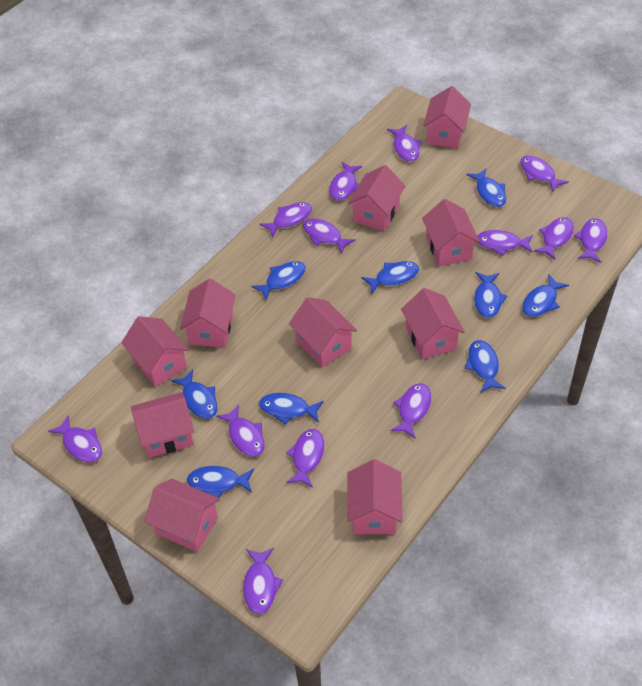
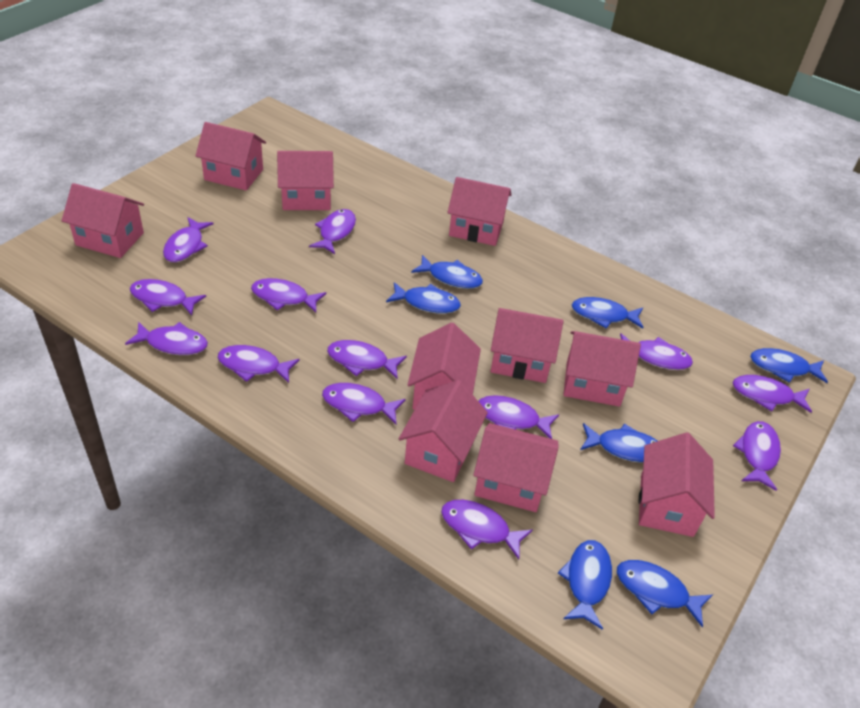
blue fish: [171,369,218,419] [187,466,254,498] [251,261,306,300] [259,393,324,425] [361,261,419,295] [465,340,506,392] [467,168,507,207] [474,272,507,318] [522,274,569,317] = 9 -> [386,282,461,314] [411,255,483,289] [558,540,612,630] [572,297,644,329] [580,423,657,463] [616,560,713,627] [750,348,828,383] = 7

